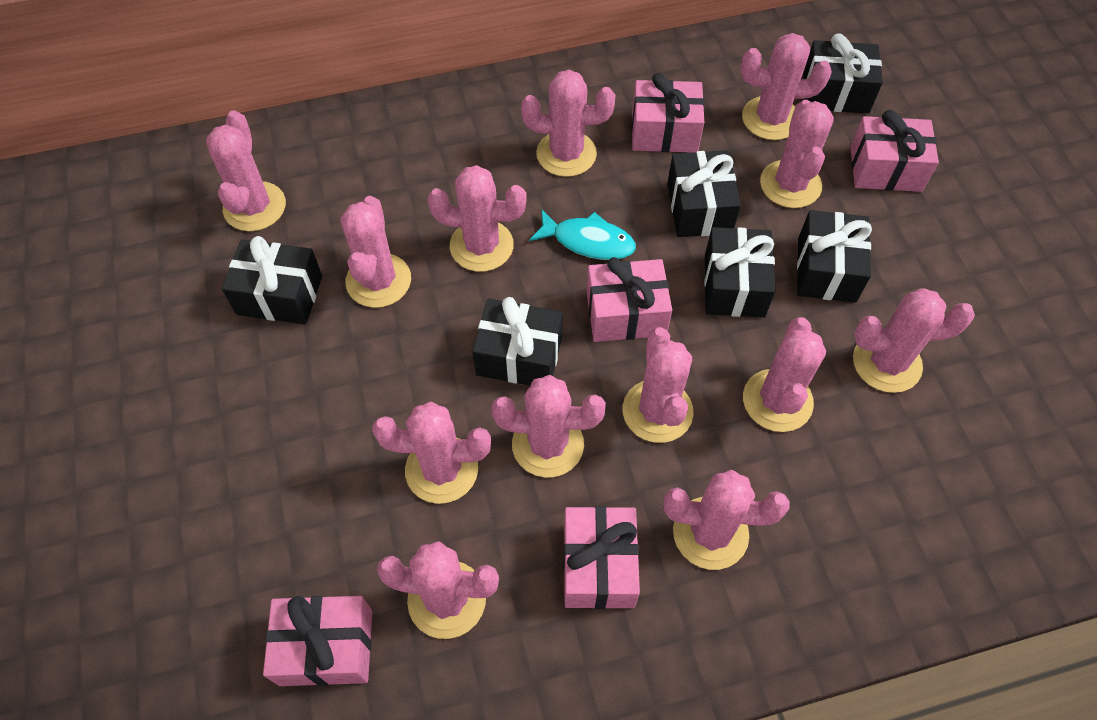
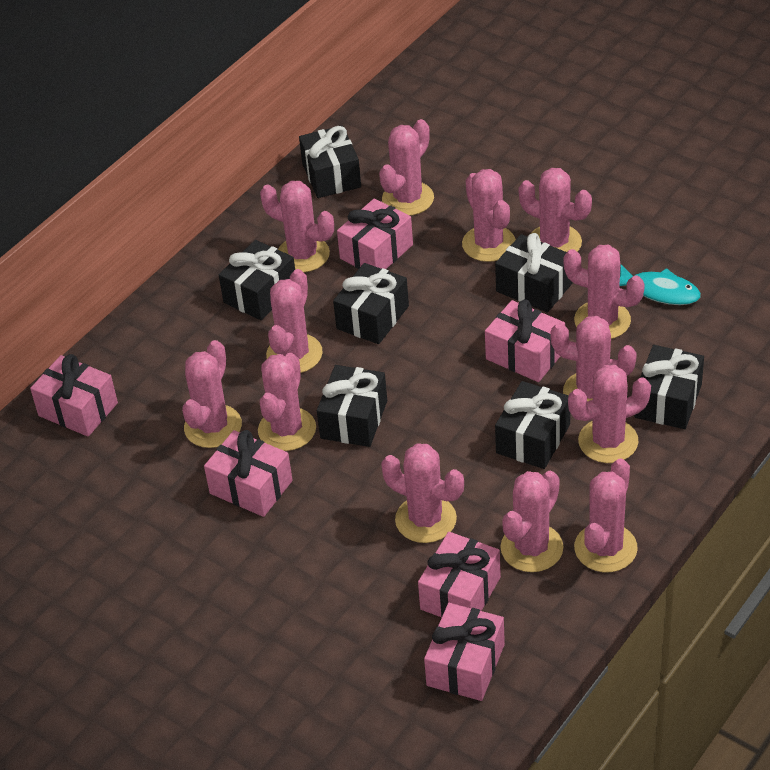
black gift: [222,236,322,324] [473,297,563,386] [667,150,741,237] [704,227,776,318] [797,210,872,303] [803,33,883,114] = 6 -> [219,240,295,320] [299,126,361,198] [317,365,387,447] [333,263,409,344] [495,233,573,313] [495,381,570,469] [634,345,704,429] = 7
pink gift: [263,596,372,686] [564,506,640,609] [586,257,672,342] [632,73,704,153] [850,110,939,192] = 5 -> [30,354,118,437] [204,430,293,517] [337,198,413,269] [418,532,501,617] [424,603,505,701] [485,299,565,382] = 6

